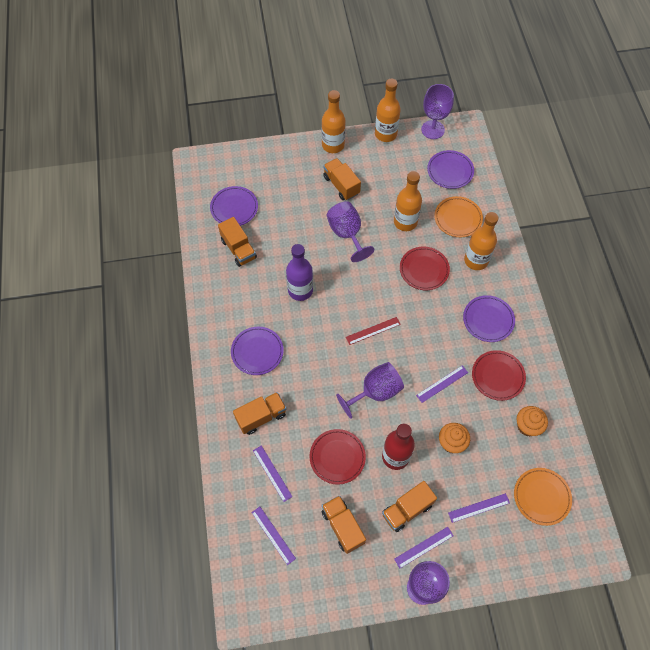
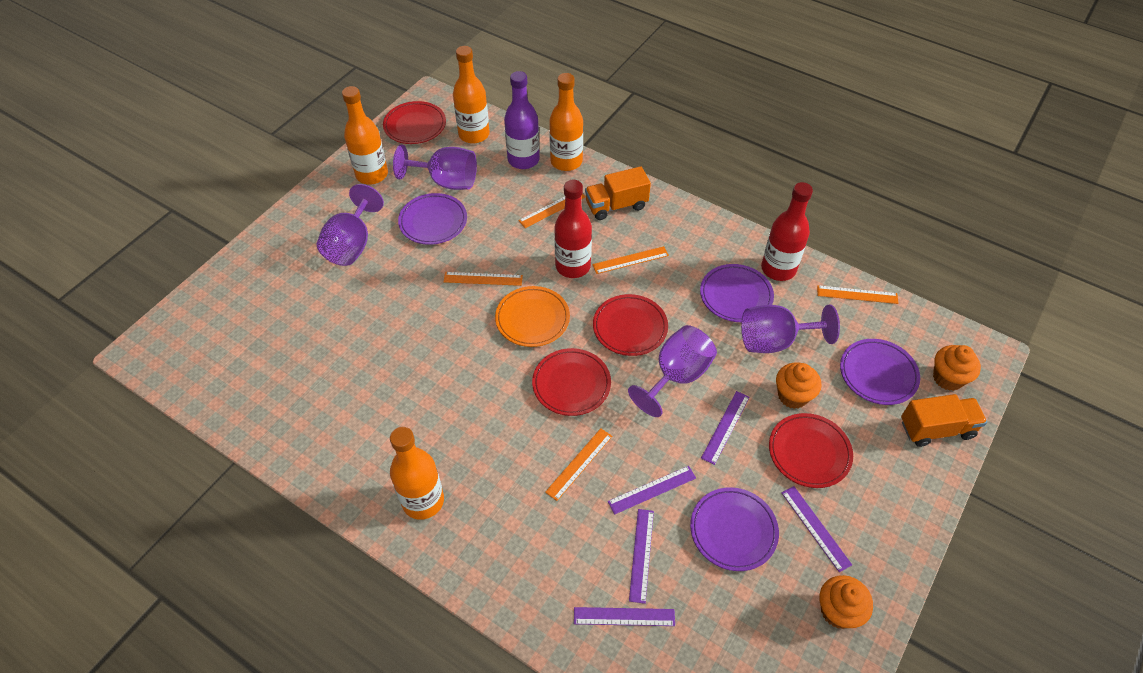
orange cupcake: [439,423,470,453] [517,406,548,436] = 2 -> [776,362,821,409] [820,575,873,629] [933,345,981,391] = 3
orange plate: [434,196,483,237] [514,468,572,526] = 2 -> [495,286,570,347] = 1
orange ruler: none = 0 -> [444,272,523,286] [518,194,586,228] [545,428,612,501] [592,246,669,274] [817,285,899,304] = 5
orange truck: [218,217,257,267] [233,392,286,435] [321,495,366,554] [323,158,361,200] [382,481,437,532] = 5 -> [585,166,651,220] [901,394,987,447] = 2
red bottle: [382,424,415,470] = 1 -> [554,180,592,278] [761,182,813,281] = 2
red plate: [309,429,366,485] [400,247,450,290] [472,350,526,401] = 3 -> [383,101,446,144] [532,348,611,416] [593,294,668,356] [769,413,853,488] = 4
red ruler: [346,317,401,345] = 1 -> none = 0

